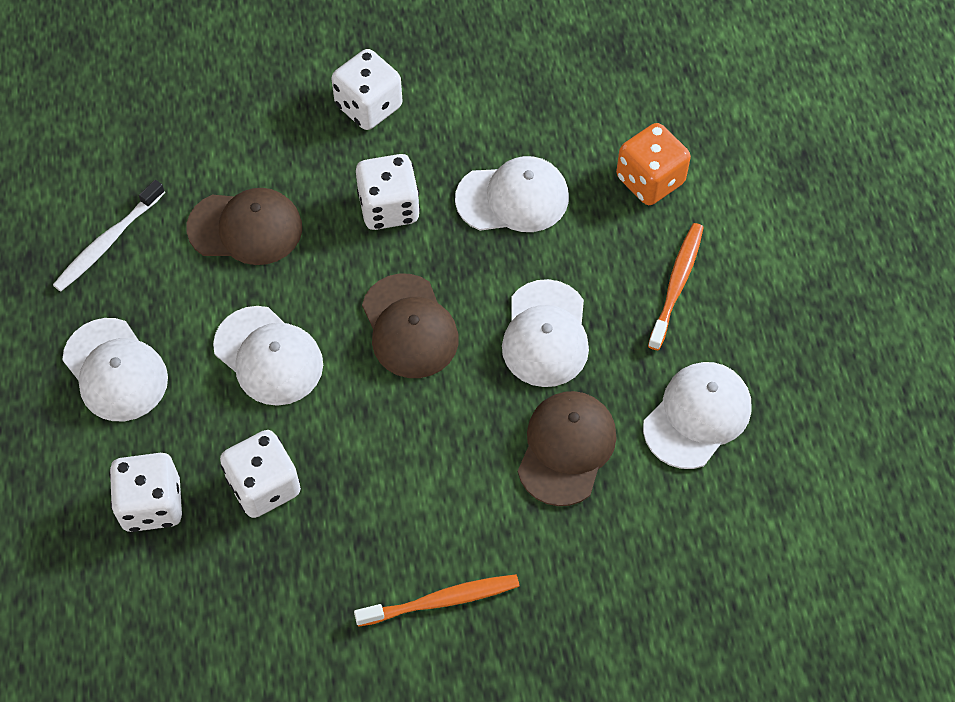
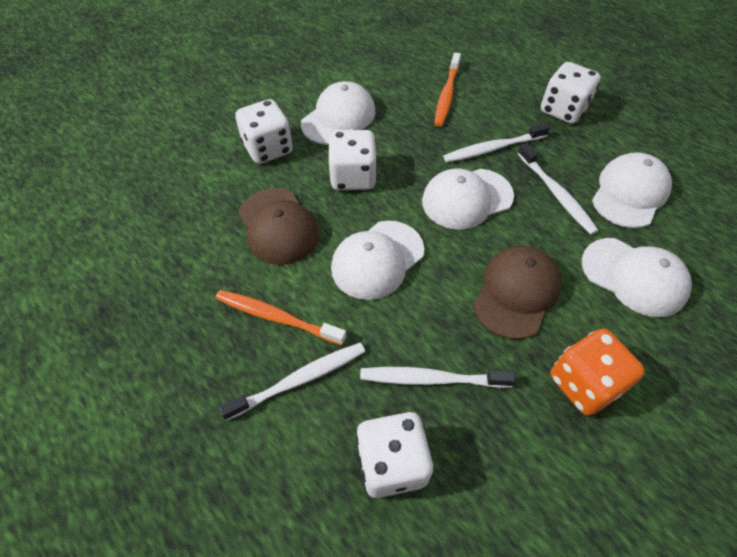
brown cap: [186,188,302,265] [362,274,459,378] [518,391,617,506] = 3 -> [239,188,319,265] [473,245,562,339] = 2
white toothbrush: [53,180,165,292] = 1 -> [219,343,365,421] [360,367,516,388] [443,123,550,162] [518,143,599,235] = 4

